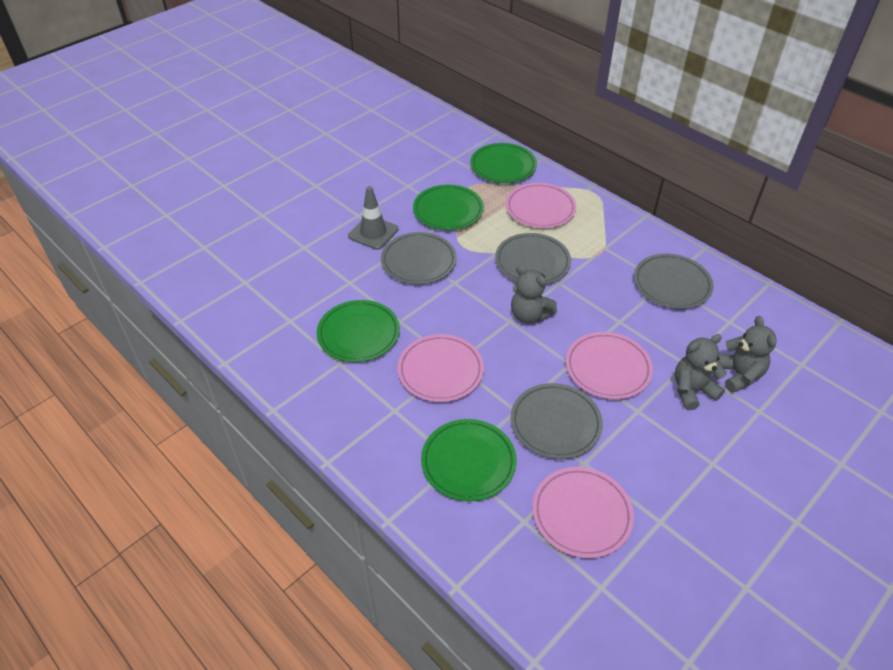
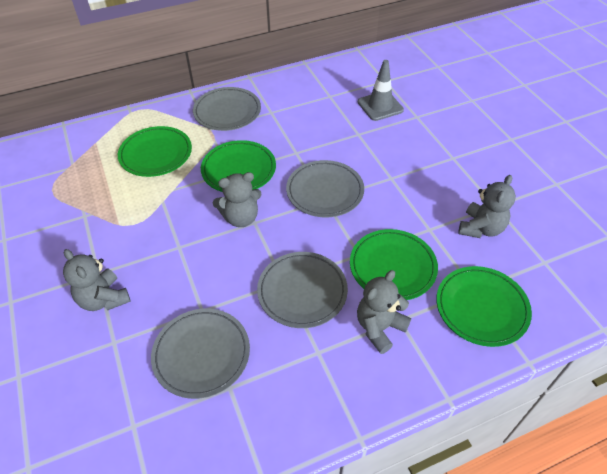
grey teddy bear: [511,265,557,323] [675,334,727,410] [719,316,777,393] = 3 -> [63,249,131,311] [213,172,262,227] [357,270,411,354] [458,175,516,238] = 4
pink plate: [397,334,484,402] [506,183,577,228] [532,467,634,558] [566,332,653,399] = 4 -> none = 0

